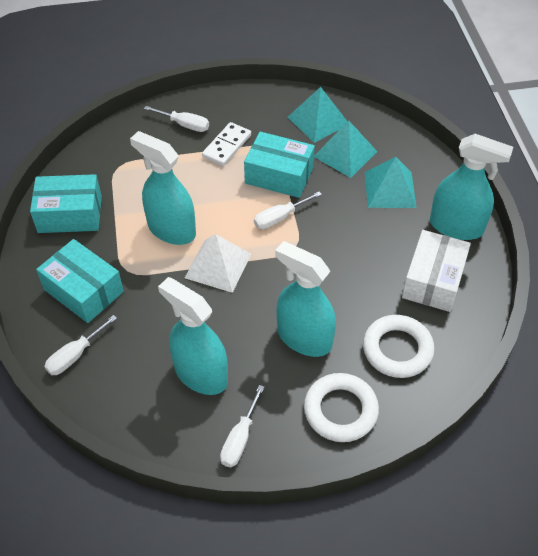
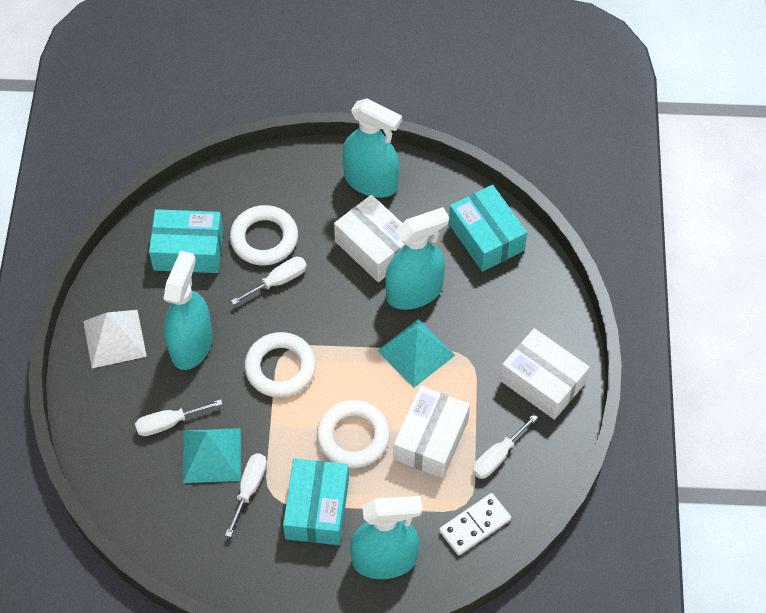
turquoise pyramid: [288,87,348,143] [314,121,377,178] [365,157,416,208] = 3 -> [183,428,241,483] [377,319,455,388] = 2
white box: [402,230,471,312] = 1 -> [334,195,405,282] [393,386,470,478] [500,328,590,420] = 3
white ring: [304,373,379,442] [363,315,435,378] = 2 -> [230,205,298,266] [244,332,316,398] [317,400,390,468] = 3

